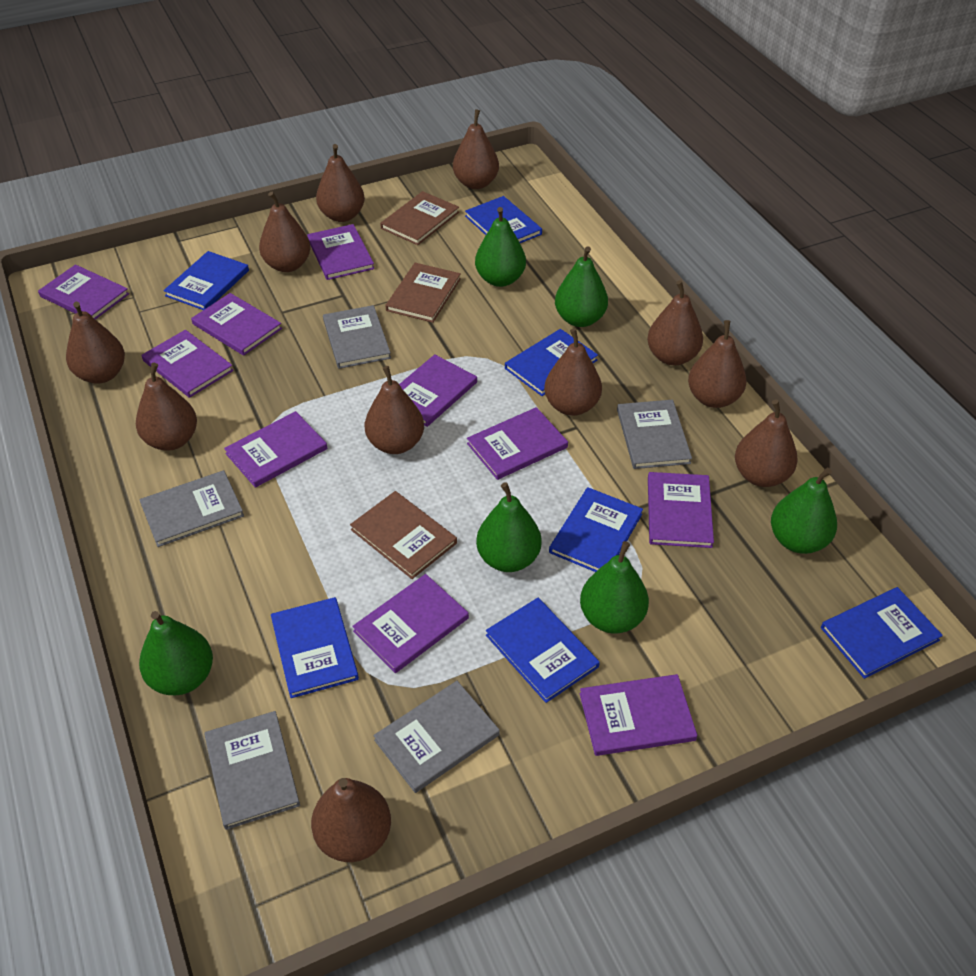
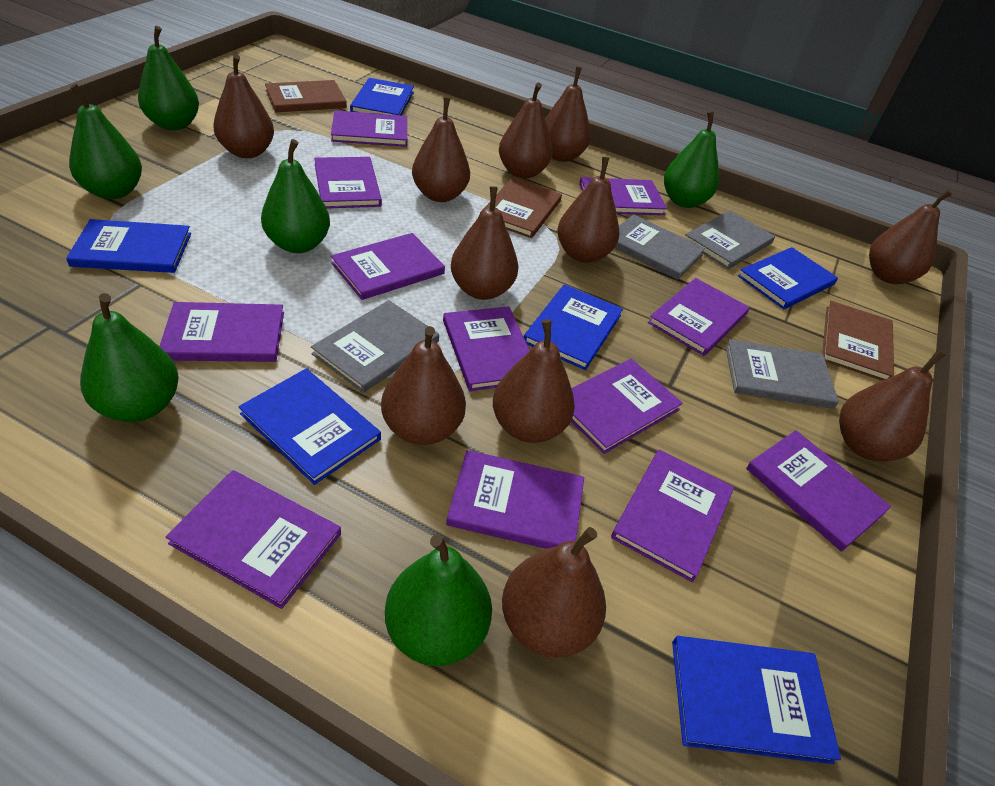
blue book: [164,251,249,310] [271,597,359,698] [465,196,542,243] [486,598,600,703] [505,329,598,396] [549,487,643,572] [821,587,943,679] = 7 -> [66,219,191,273] [238,369,381,485] [350,78,414,115] [524,285,623,370] [672,636,841,764] [738,247,838,309] = 6
grey book: [139,470,244,547] [204,711,300,830] [323,305,391,369] [373,681,500,793] [617,400,692,469] = 5 -> [311,300,439,393] [615,214,705,280] [685,211,775,269] [725,339,839,409] = 4
purple book: [38,264,129,320] [142,330,234,398] [191,293,282,356] [224,411,327,488] [307,224,374,280] [352,574,469,673] [399,354,477,427] [467,407,568,480] [580,674,697,756] [648,472,714,548] = 10 -> [159,302,284,362] [165,470,341,609] [314,157,382,209] [331,110,407,147] [331,233,445,300] [443,306,530,391] [446,450,584,549] [571,359,683,454] [579,177,667,215] [611,450,734,582] [648,278,750,356] [746,430,891,552] = 12

